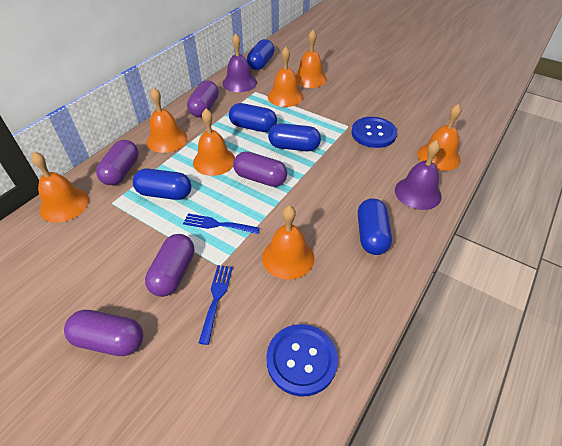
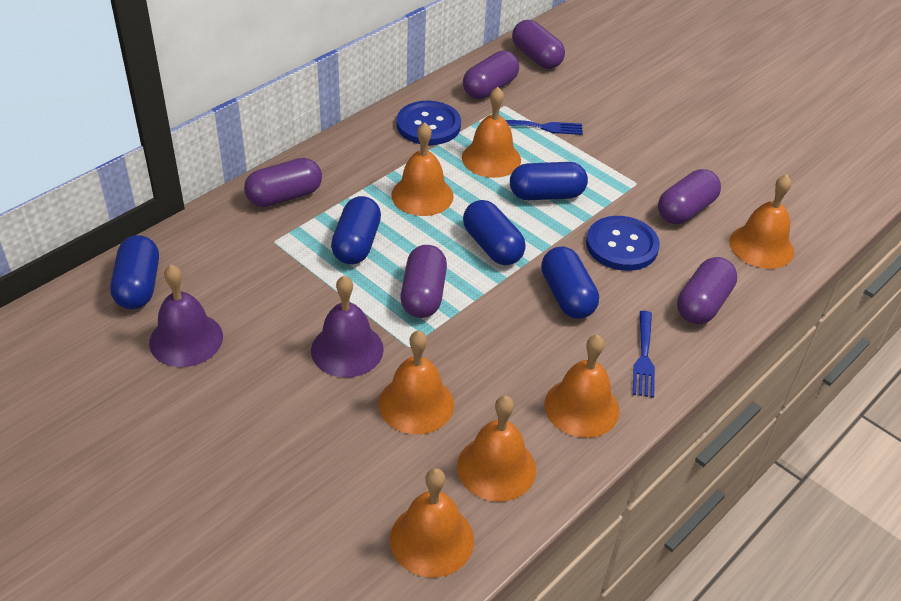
purple capsule: [64,310,143,356] [96,140,139,185] [145,234,194,297] [187,80,219,117] [233,151,287,187] = 5 -> [244,158,322,207] [401,245,447,318] [463,51,519,99] [512,20,565,69] [658,169,721,224] [677,257,737,324] = 6

